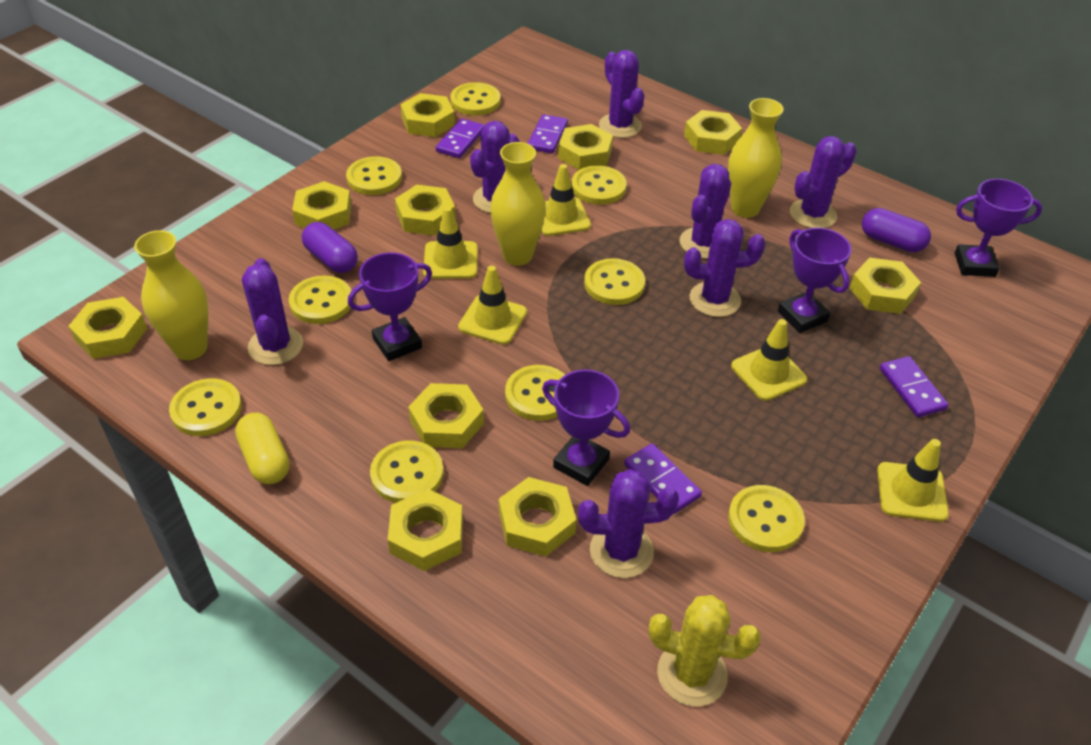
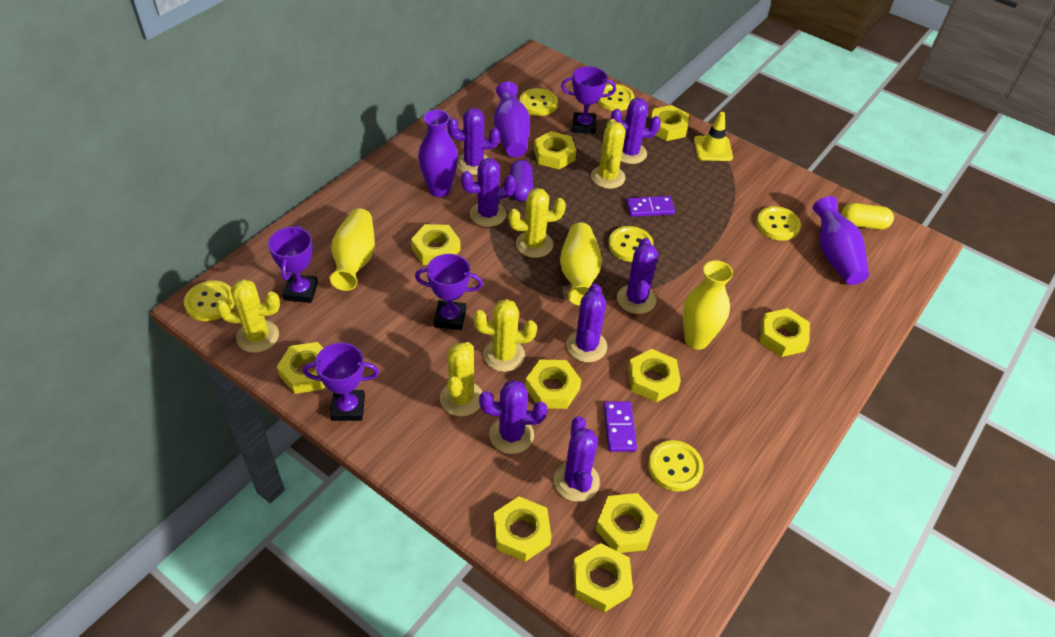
purple capsule: [302,222,358,273] [862,208,931,252] = 2 -> [510,160,533,201] = 1
purple domino: [436,118,485,158] [527,114,568,154] [624,444,702,514] [880,356,949,417] = 4 -> [604,401,637,452] [626,196,675,217] = 2
purple vase: none = 0 -> [418,110,458,197] [494,81,530,157] [813,196,869,285] = 3
yellow button: [169,378,242,436] [289,276,351,324] [346,156,402,195] [370,440,443,503] [450,82,501,116] [505,365,565,421] [572,165,627,205] [584,258,645,305] [728,485,805,552] = 9 -> [184,281,235,321] [519,88,558,116] [597,84,634,111] [608,226,654,262] [648,440,703,492] [756,206,801,241] = 6
yellow cactus: [648,595,761,707] = 1 -> [216,279,280,353] [440,342,482,416] [473,299,537,372] [508,188,566,258] [591,119,626,189] = 5
yellow traffic cone: [423,207,478,279] [458,265,527,345] [541,164,591,236] [731,319,807,401] [877,439,949,522] = 5 -> [694,112,733,161] = 1

